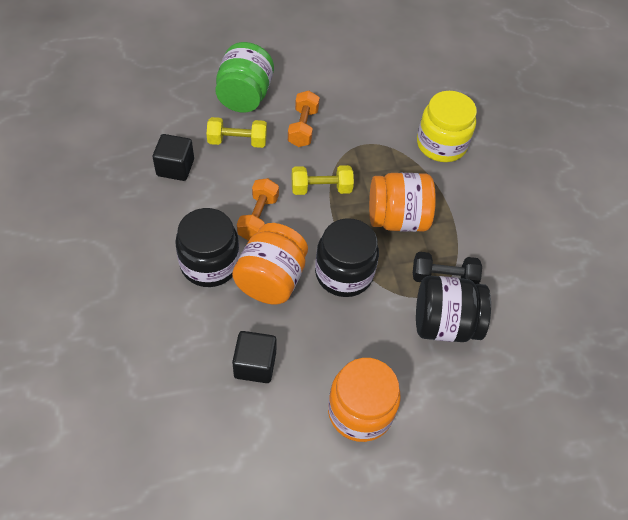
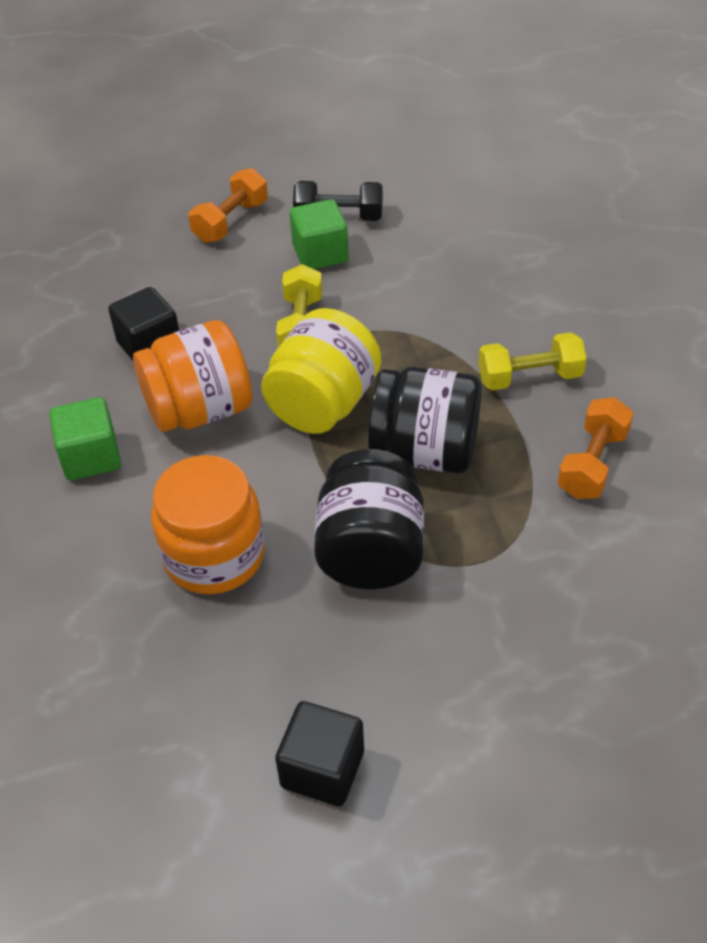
black jar: [175,208,240,287] [315,218,379,297] [416,276,491,342] = 3 -> [314,449,424,589] [368,367,482,473] = 2
green cube: none = 0 -> [49,397,121,480] [290,199,349,269] = 2
green jar: [215,42,274,112] = 1 -> none = 0
orange jar: [232,223,308,305] [328,358,401,442] [369,173,436,232] = 3 -> [133,320,253,432] [151,455,265,594] = 2

